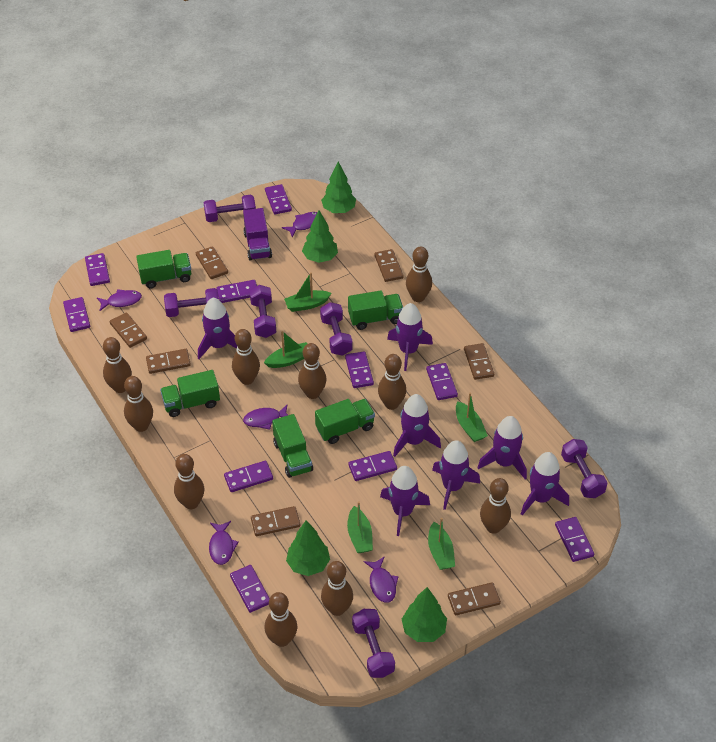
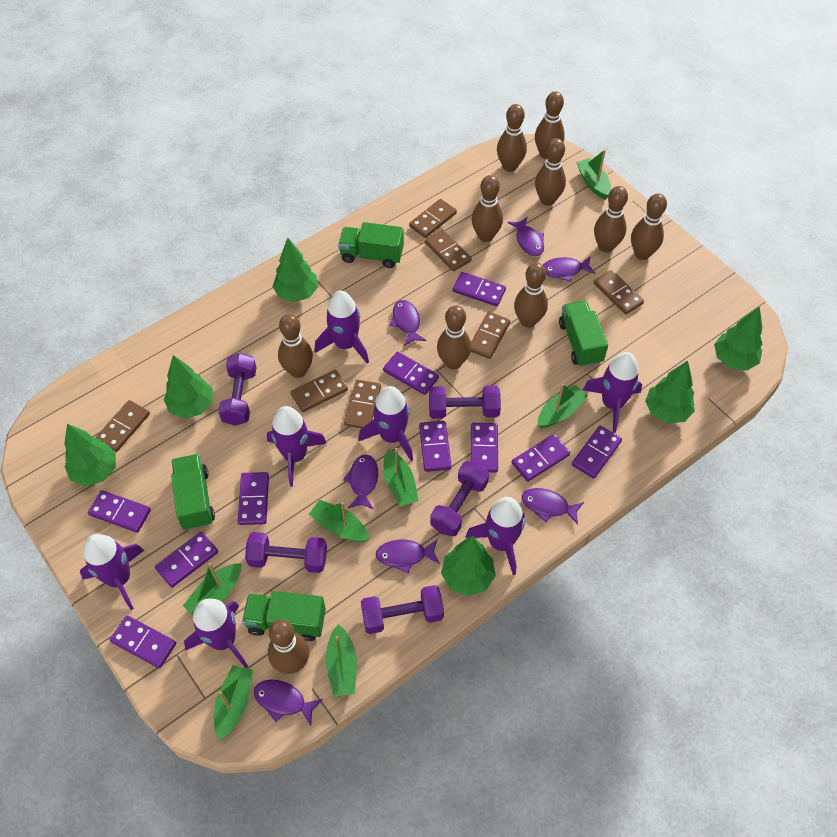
green boat: [264,331,307,368] [284,272,331,312] [347,501,373,553] [428,518,455,570] [456,393,488,442] = 5 -> [183,563,242,616] [214,665,253,740] [309,500,370,542] [325,625,357,696] [383,448,418,507] [538,383,588,428] [576,149,612,200] = 7
green tree: [286,520,330,576] [302,210,338,263] [321,162,356,213] [402,587,447,642] = 4 -> [64,424,116,486] [164,355,213,419] [273,238,318,302] [441,536,496,596] [645,361,695,424] [714,307,763,370] = 6
green truck: [136,250,191,288] [160,370,220,417] [272,414,313,478] [315,399,375,444] [348,290,403,330] = 5 -> [171,454,215,530] [242,591,326,641] [338,222,404,268] [559,301,608,367] = 4
purple dumbbell: [164,288,219,317] [204,195,256,222] [250,285,276,338] [320,302,353,356] [352,609,395,678] [561,439,608,498] = 6 -> [218,353,257,426] [245,532,327,573] [361,585,444,634] [429,385,501,419] [430,461,489,537] = 5
purple fish: [97,289,142,311] [209,521,239,565] [243,405,288,430] [282,212,317,237] [364,557,398,603] = 5 -> [254,679,323,726] [343,454,378,510] [376,540,440,574] [390,300,426,346] [508,217,544,256] [522,488,584,525] [543,256,595,282] = 7
purple truck: [243,208,272,261] = 1 -> none = 0

